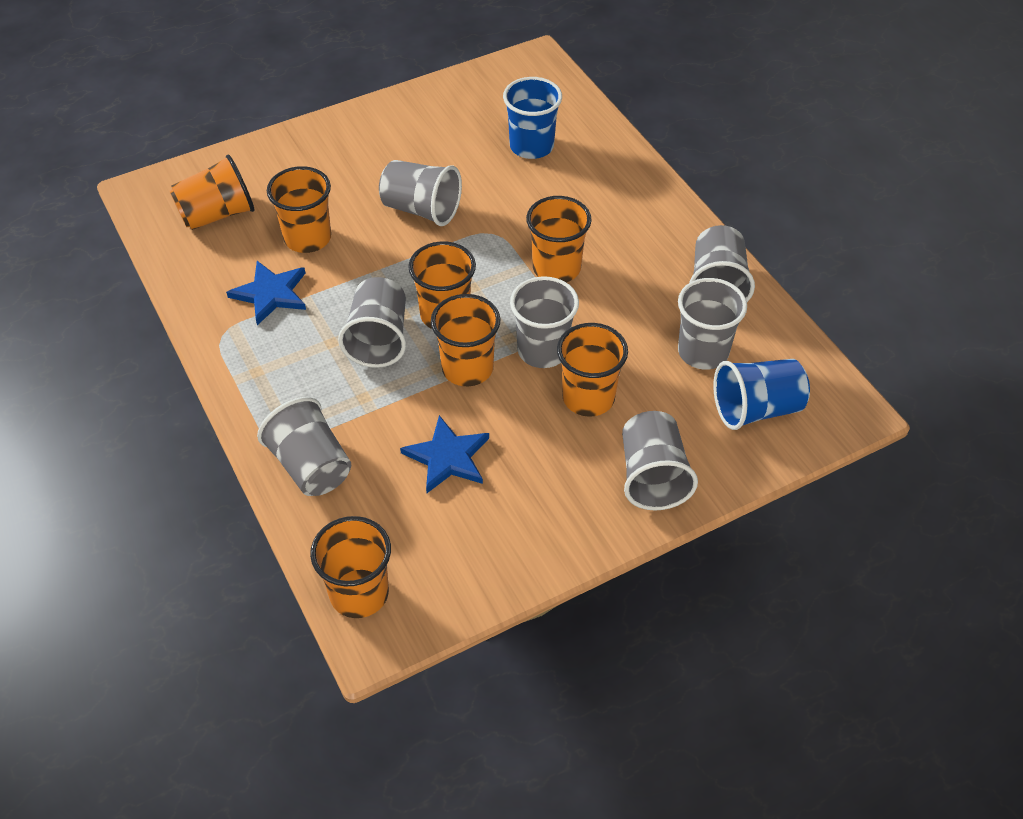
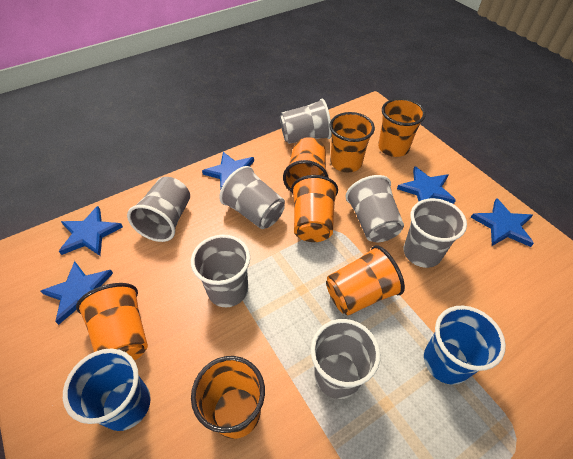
blue star: [226,261,306,325] [400,415,489,493] = 2 -> [40,261,113,325] [59,206,123,256] [202,152,254,190] [397,166,456,204] [471,198,534,247] = 5

